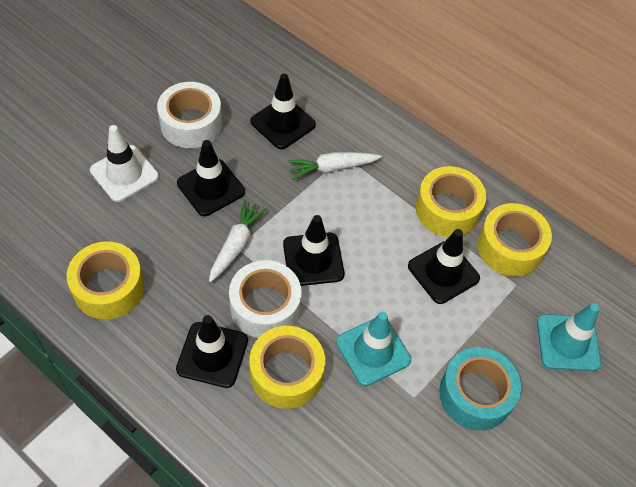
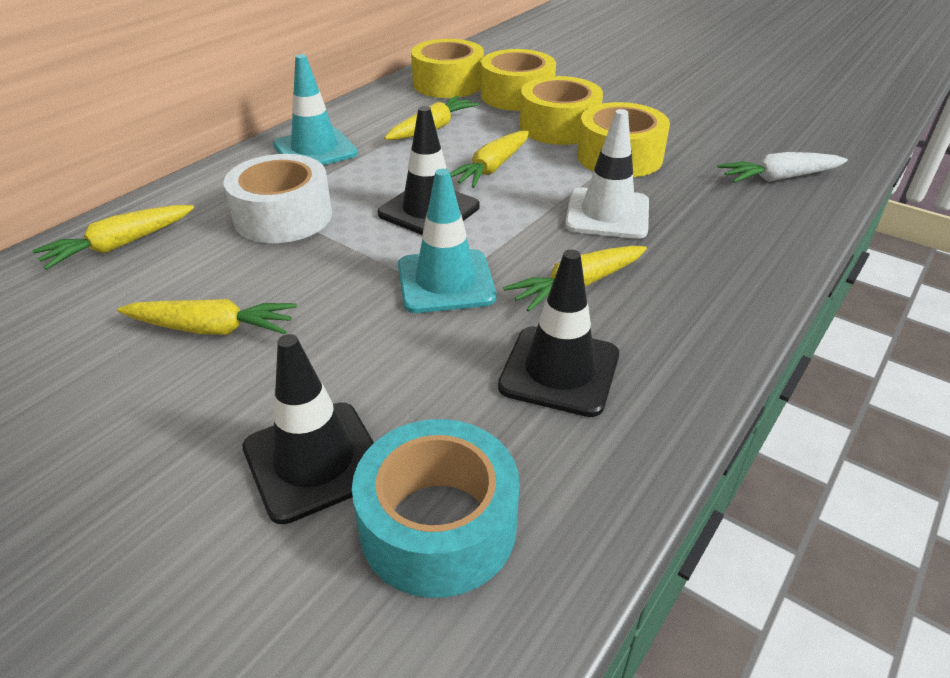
black traffic cone: [176,315,248,388] [177,140,245,216] [250,74,316,149] [283,215,345,286] [408,229,480,304] = 5 -> [242,334,374,524] [378,106,480,235] [498,250,619,417] = 3
white carrot: [209,200,267,282] [287,152,382,180] = 2 -> [718,152,848,183] = 1
white tape: [157,82,222,148] [229,260,302,338] = 2 -> [224,154,332,243] = 1
yellow carrot: none = 0 -> [32,205,194,270] [117,299,297,335] [384,96,479,140] [450,131,529,188] [503,246,647,312] = 5

